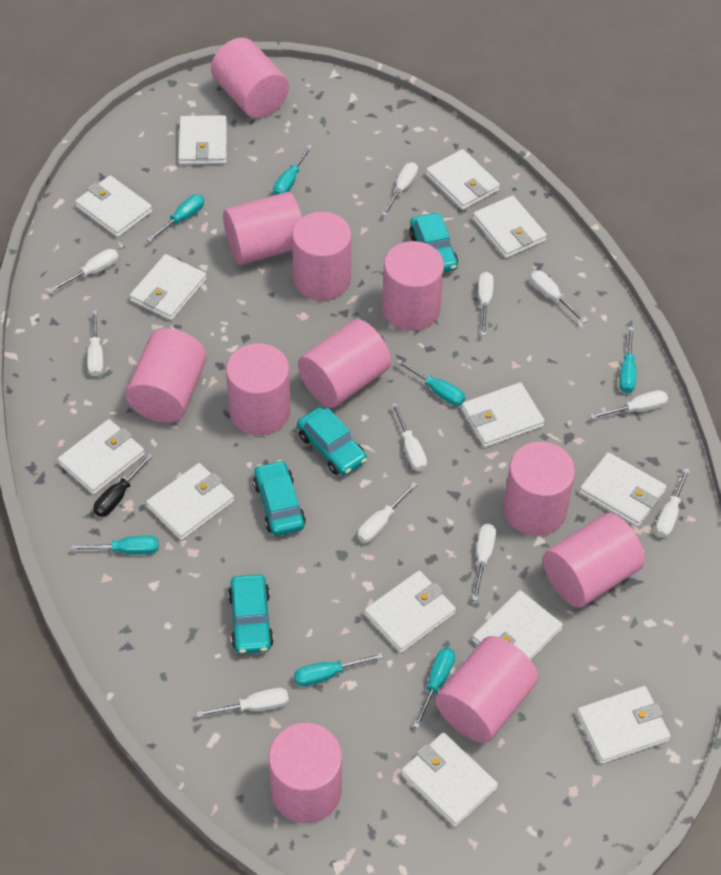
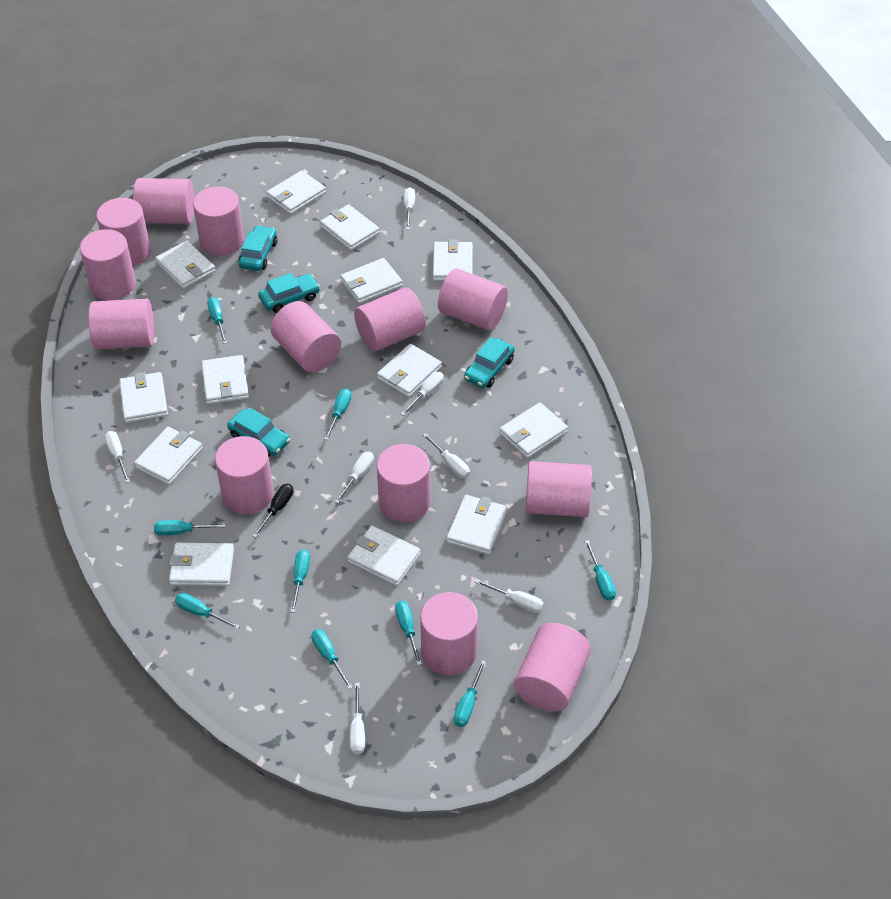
pink cylinder: [126,329,207,423] [211,38,289,118] [223,192,302,265] [226,343,291,436] [268,723,342,823] [292,212,352,301] [298,319,391,408] [382,241,444,331] [435,636,539,743] [503,442,575,536] [543,513,645,608] = 11 -> [80,229,136,300] [88,299,154,349] [96,198,151,267] [133,178,194,224] [193,186,244,256] [215,436,273,514] [270,301,341,372] [354,288,426,352] [377,444,431,522] [420,592,478,675] [438,269,508,330] [514,623,591,712] [526,461,592,517] = 13
turquoise screwdriver: [70,535,159,555] [147,194,204,242] [273,145,313,195] [294,653,384,687] [396,359,465,406] [413,648,455,729] [620,327,636,393] = 7 -> [154,520,226,536] [175,593,240,630] [207,297,227,344] [291,549,310,613] [311,629,353,689] [324,388,352,440] [395,601,422,665] [454,660,486,727] [584,540,616,601] = 9
white screwdriver: [50,249,119,292] [87,310,104,377] [196,688,289,717] [358,482,417,543] [382,162,418,216] [392,403,427,471] [472,524,496,601] [478,272,494,336] [530,270,587,324] [590,390,668,419] [655,468,690,537] = 11 -> [105,431,130,483] [335,452,374,504] [350,683,365,755] [401,372,444,416] [404,187,415,230] [423,433,470,478] [475,579,544,613] = 7

